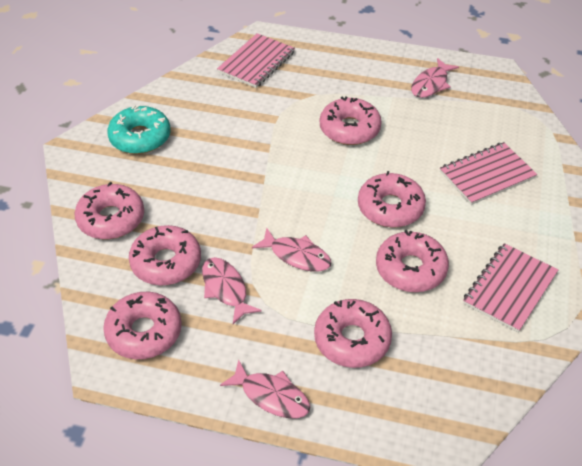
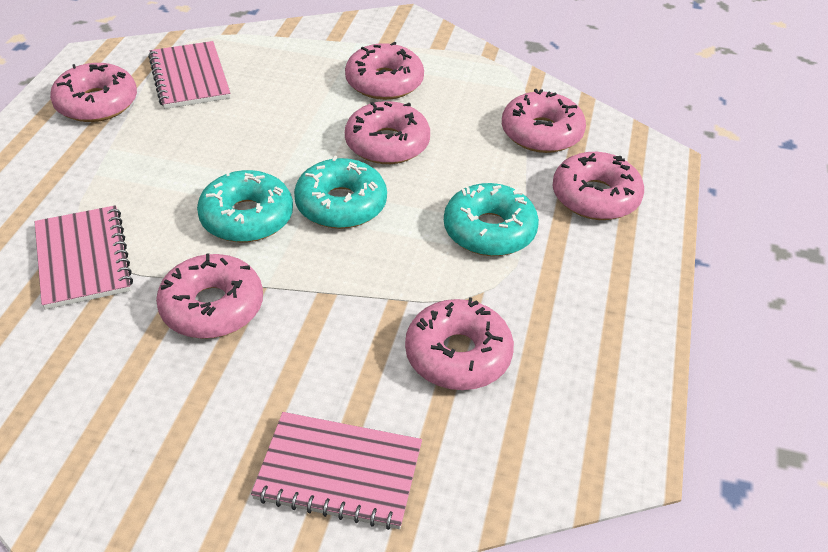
pink fish: [202,257,262,324] [220,360,310,418] [252,228,332,272] [411,58,459,98] = 4 -> none = 0
turquoise donut: [107,105,171,154] = 1 -> [197,170,293,242] [294,155,387,229] [444,183,539,256] = 3

